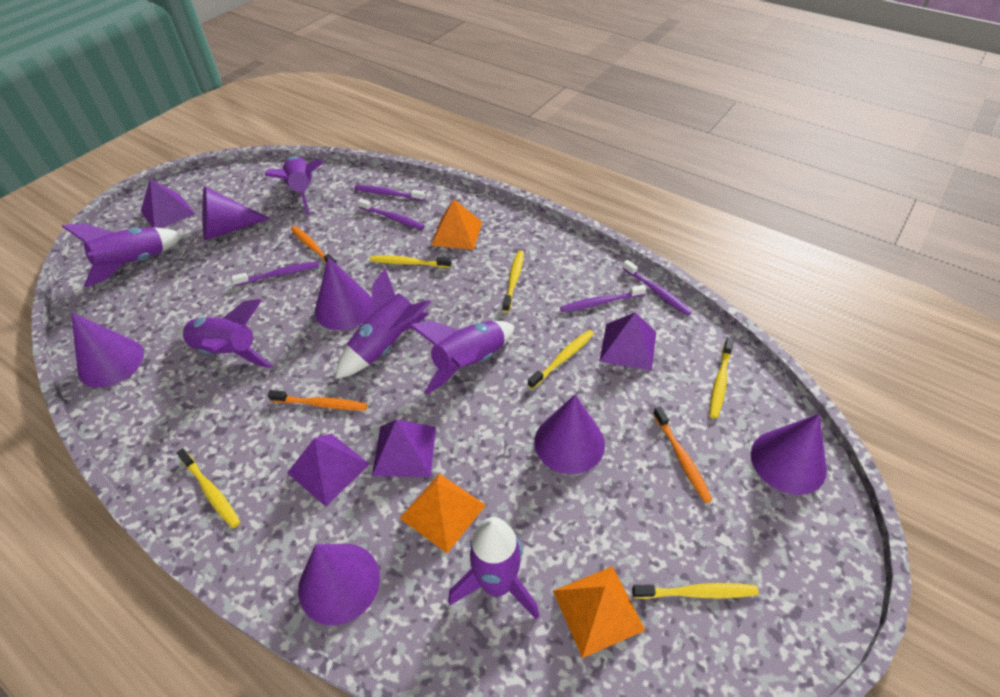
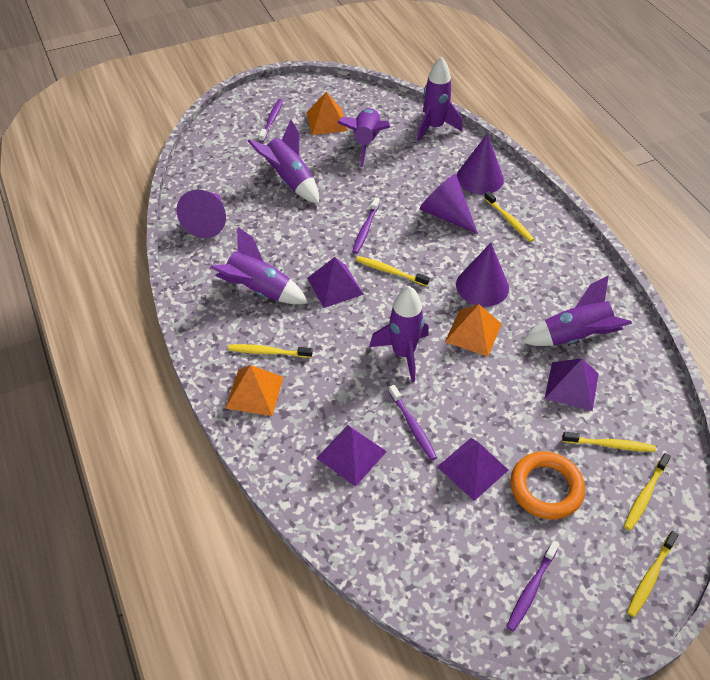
orange ring: none = 0 -> [511,451,585,520] = 1
orange toothbrush: [268,390,368,411] [291,226,337,264] [653,406,712,503] = 3 -> none = 0
purple cone: [71,313,144,388] [202,186,270,240] [298,544,380,625] [315,257,371,330] [534,395,605,474] [751,414,827,495] = 6 -> [176,190,226,238] [420,174,478,234] [456,243,509,307] [457,133,504,194] = 4
purple toothbrush: [232,261,319,286] [355,185,425,201] [358,199,425,230] [560,285,646,312] [623,260,692,316] = 5 -> [259,99,283,142] [352,197,380,254] [389,385,437,461] [507,541,560,631] = 4

